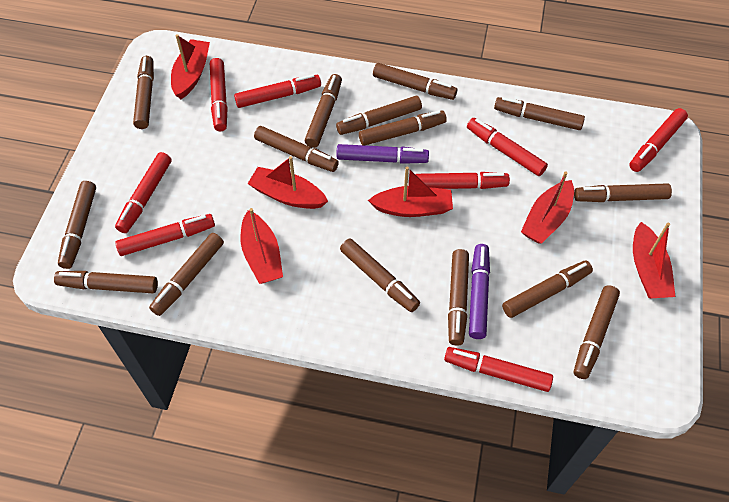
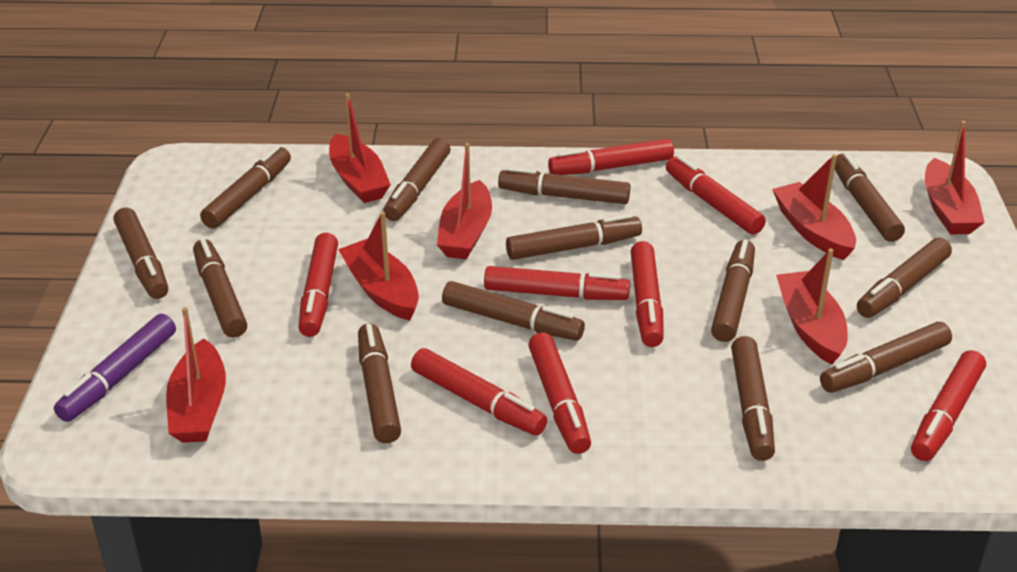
brown marker: [54,271,158,293] [58,181,96,269] [133,56,154,129] [149,233,224,316] [254,126,339,172] [305,74,342,148] [336,96,422,135] [340,238,420,312] [359,110,447,145] [373,63,457,100] [448,249,469,346] [494,97,585,130] [502,261,593,318] [574,183,672,202] [574,285,620,379] = 15 -> [114,208,168,299] [193,238,247,338] [200,146,291,229] [358,323,401,443] [383,138,451,221] [442,281,585,341] [498,167,630,204] [506,214,642,260] [711,239,755,342] [731,336,775,461] [820,322,952,393] [835,153,905,242] [857,238,952,318] = 13
purple marker: [336,144,429,164] [469,244,490,339] = 2 -> [54,314,176,422] = 1
red boat: [171,34,210,99] [241,208,283,284] [248,156,328,209] [368,167,453,217] [521,171,574,244] [633,222,676,298] = 6 -> [166,307,226,443] [329,93,391,203] [338,212,419,321] [437,143,492,259] [772,154,856,260] [776,248,848,365] [925,121,985,234] = 7

